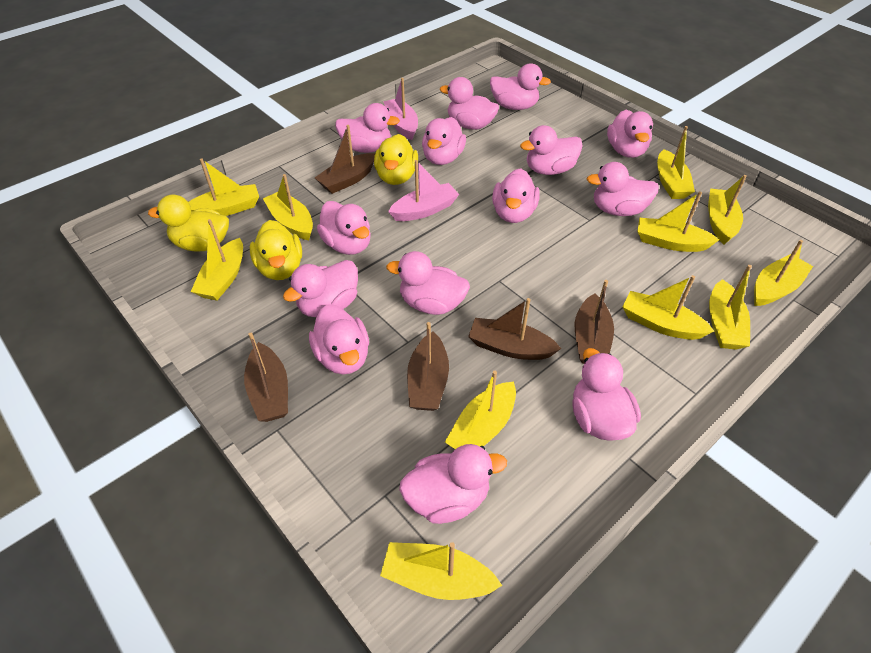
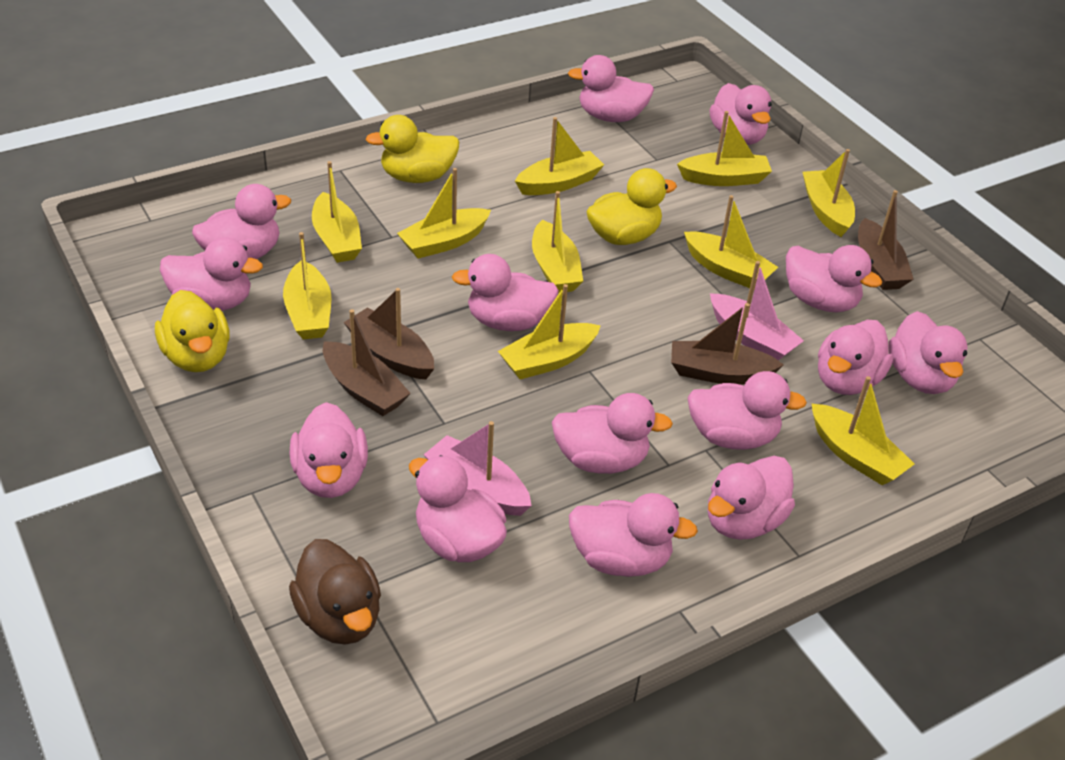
brown boat: [244,333,288,422] [315,125,375,194] [407,322,449,411] [468,298,561,360] [575,280,614,364] = 5 -> [323,309,411,416] [343,288,434,380] [671,303,784,385] [858,190,914,290] = 4
brown duck: none = 0 -> [289,539,381,645] = 1
yellow boat: [188,158,259,216] [191,219,243,301] [263,174,313,240] [380,542,502,600] [445,371,516,449] [623,275,714,340] [638,191,719,252] [657,126,695,199] [708,175,747,244] [709,265,752,350] [754,240,813,306] = 11 -> [283,232,331,339] [312,161,362,263] [397,168,491,259] [498,284,601,379] [515,117,604,195] [532,191,583,293] [677,111,772,186] [684,195,778,289] [802,149,855,237] [811,376,915,485] = 10

